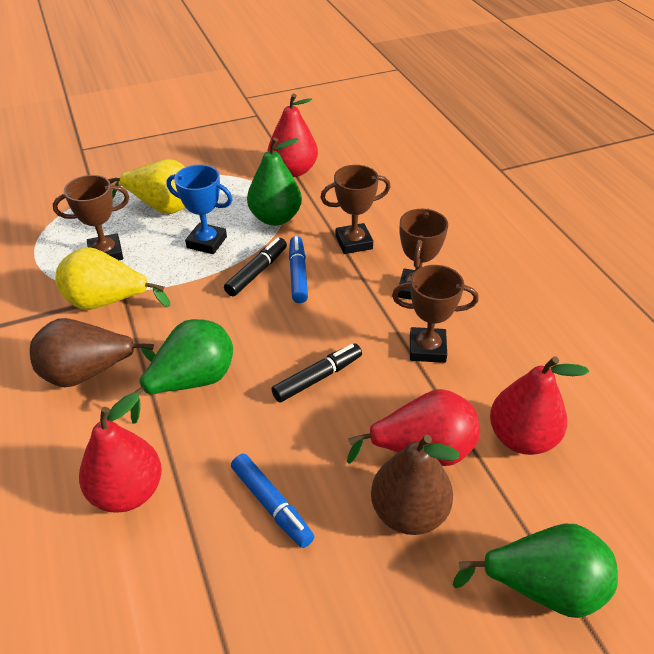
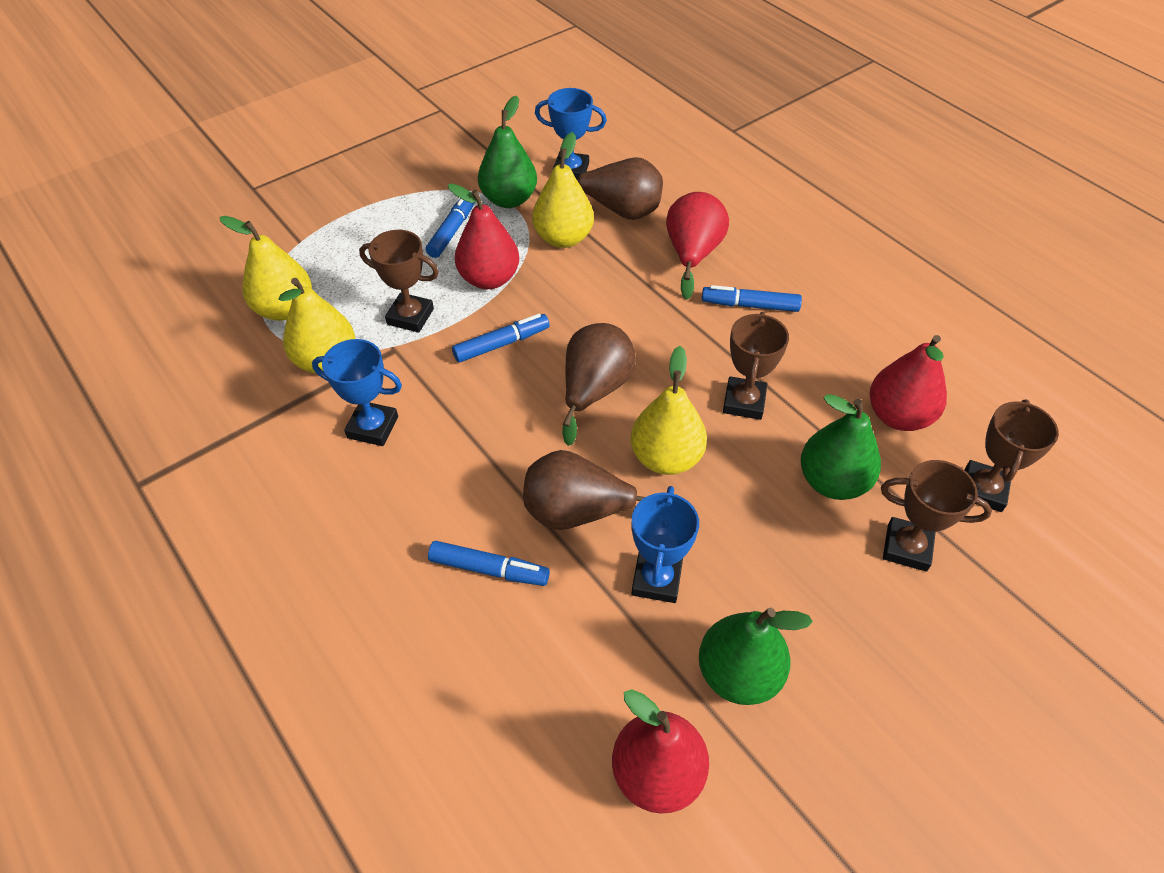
black marker: [224,237,287,296] [271,343,362,402] = 2 -> none = 0
blue marker: [231,454,315,548] [289,236,308,303] = 2 -> [426,198,475,258] [428,541,550,586] [452,314,550,363] [702,285,802,312] = 4
blue trophy: [167,165,233,254] = 1 -> [312,339,402,446] [535,88,607,180] [632,486,699,603] = 3
brown pear: [30,318,156,387] [371,435,459,535] = 2 -> [523,450,645,530] [562,323,636,446] [577,157,663,220] = 3
yellow pear: [56,247,171,310] [108,159,186,214] = 2 -> [219,216,312,321] [279,278,355,373] [532,132,594,248] [631,346,707,475] = 4

